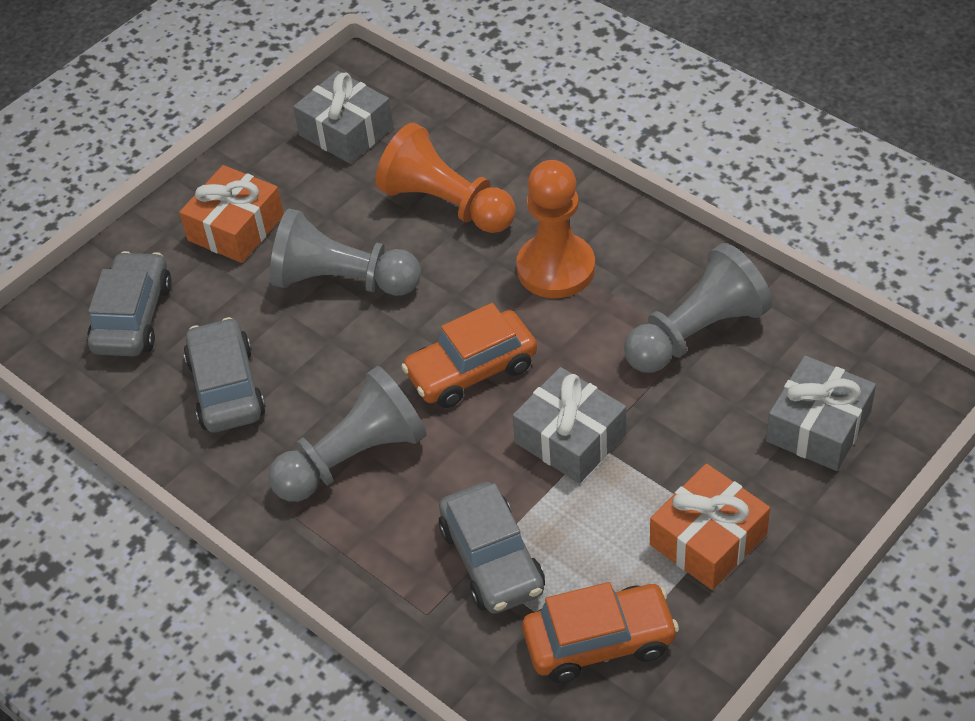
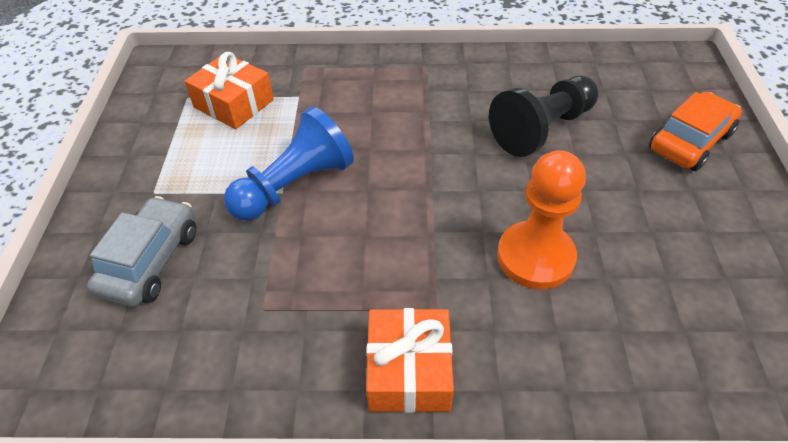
black pawn: none = 0 -> [489,76,598,157] = 1
blue pawn: none = 0 -> [224,106,354,221] = 1
grey car: [87,251,172,356] [184,317,266,433] [439,482,545,614] = 3 -> [87,196,196,307] = 1
grey gift: [293,71,393,164] [512,367,626,483] [766,355,876,471] = 3 -> none = 0
grey pawn: [268,366,427,502] [270,209,421,296] [624,243,772,373] = 3 -> none = 0
orange car: [401,303,537,408] [522,582,679,683] = 2 -> [649,92,742,171] = 1
orange pawn: [376,123,515,233] [516,160,595,298] = 2 -> [497,150,586,289] = 1

